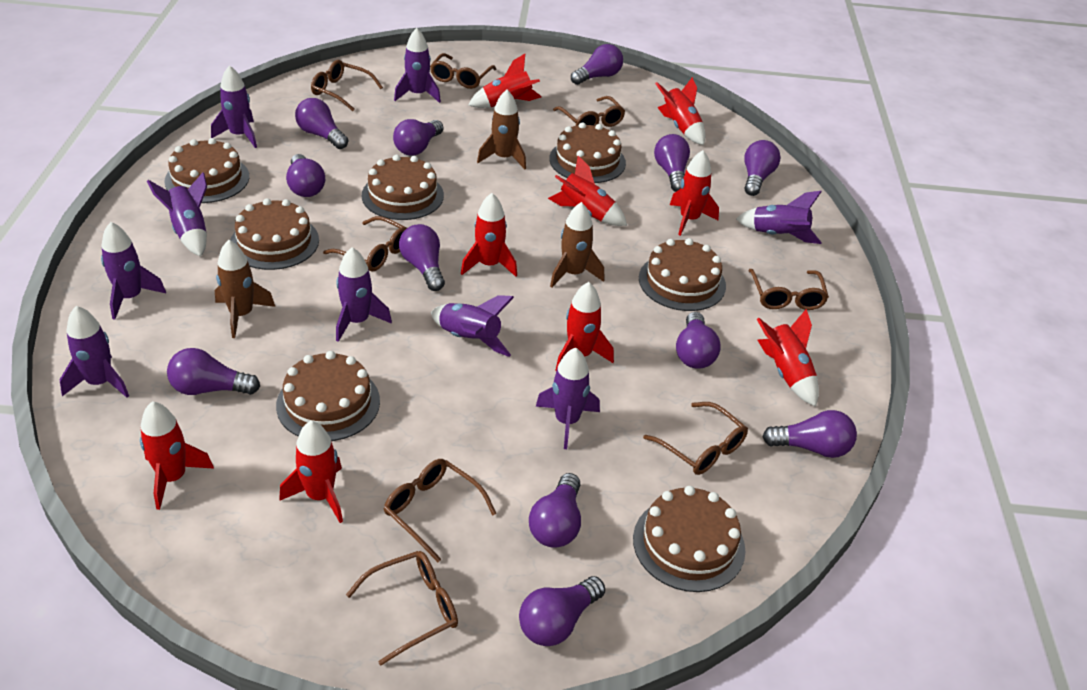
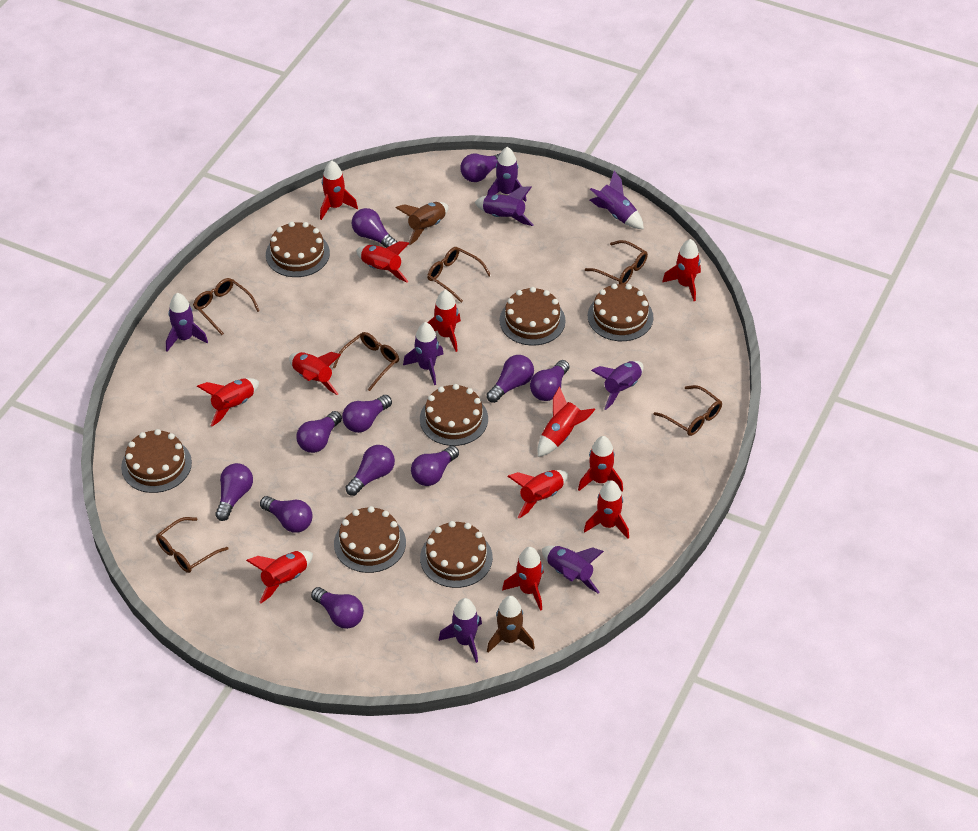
brown glasses: [311,60,383,111] [323,216,407,272] [346,551,458,665] [384,459,496,562] [430,53,496,89] [553,96,625,127] [643,402,748,475] [748,269,829,310] = 8 -> [156,517,229,573] [193,278,260,335] [333,332,399,391] [427,247,491,303] [585,240,648,285] [654,385,722,436] = 6
brown rocket: [215,240,275,338] [477,90,526,170] [550,202,605,288] = 3 -> [396,202,448,245] [487,596,535,653] = 2
purple light bulb: [167,348,260,395] [286,154,325,197] [295,98,348,149] [393,119,443,156] [399,224,445,291] [519,576,605,646] [529,473,581,548] [571,44,623,85] [654,134,690,192] [676,312,721,369] [744,140,781,196] [762,410,857,458] = 12 -> [215,463,253,521] [260,496,312,533] [296,411,342,453] [311,587,364,629] [342,395,392,433] [346,445,395,496] [352,208,397,248] [411,446,459,486] [460,154,500,182] [487,355,534,403] [530,360,569,401] = 11
purple rocket: [60,306,129,398] [101,222,166,320] [147,172,207,257] [211,65,257,148] [336,247,392,342] [394,28,441,103] [431,295,514,357] [536,347,600,449] [736,191,822,244] = 9 -> [166,293,208,351] [403,322,443,385] [439,598,482,663] [475,186,533,226] [487,147,527,202] [542,546,604,594] [590,171,644,229] [591,361,644,410] = 8
red rocket: [140,401,214,510] [279,421,343,523] [461,193,517,277] [468,54,541,108] [548,156,627,226] [555,282,614,371] [655,77,705,145] [670,150,719,236] [757,309,819,407] = 9 -> [197,378,259,426] [246,550,313,603] [289,352,341,395] [320,161,358,220] [356,241,409,282] [427,290,461,352] [502,547,544,611] [507,470,568,519] [537,386,595,457] [578,436,623,491] [584,480,629,539] [662,239,701,301] = 12

